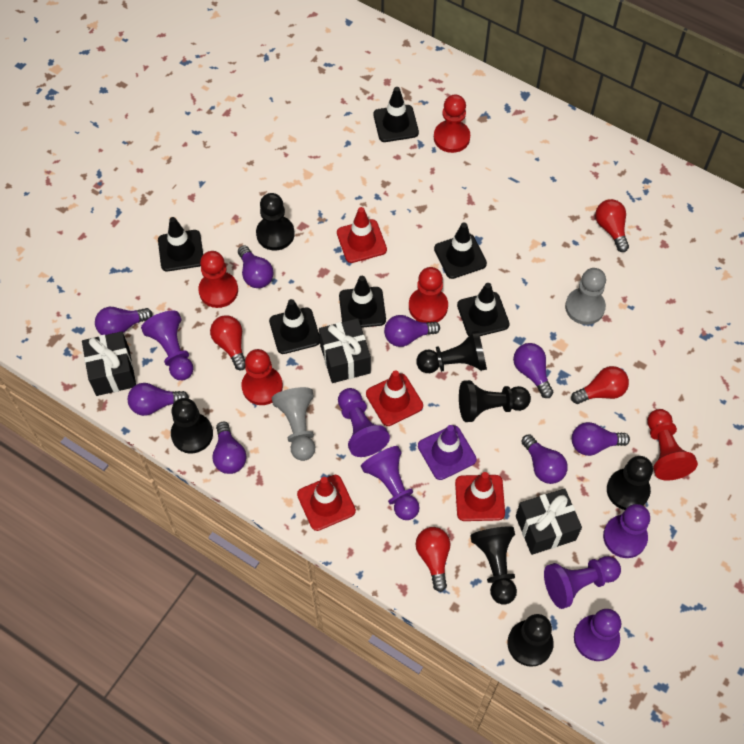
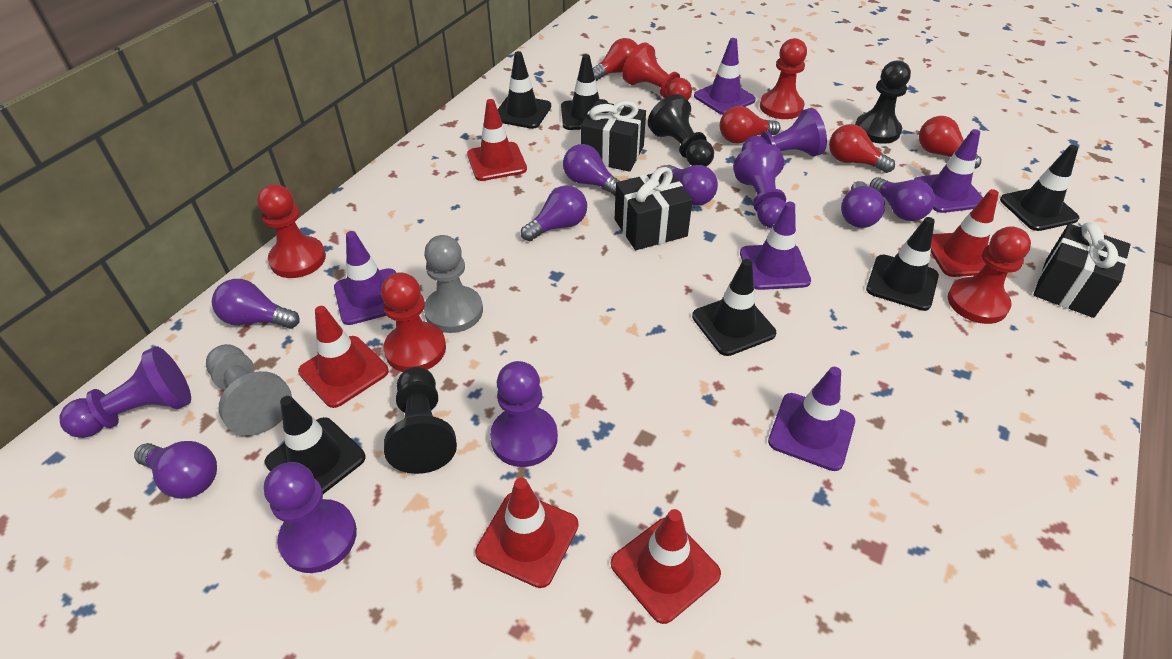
black pawn: [171,398,213,454] [256,193,295,251] [416,330,487,373] [459,380,531,422] [470,526,517,604] [507,614,554,667] [607,456,653,510] = 7 -> [384,367,457,474] [648,94,714,166] [855,60,911,144] = 3
purple light bulb: [95,307,152,335] [128,383,189,416] [212,421,246,474] [238,245,274,288] [384,315,440,347] [513,343,553,398] [521,434,568,484] [572,422,630,456] = 8 -> [134,441,217,499] [212,279,300,329] [521,185,587,241] [563,144,620,196] [664,165,718,205] [841,181,885,228] [869,177,935,221] = 7
purple pawn: [141,310,193,380] [338,388,390,457] [361,446,419,520] [544,556,621,609] [574,609,621,661] [603,504,650,558] = 6 -> [59,346,191,438] [264,462,357,573] [490,361,558,467] [733,144,786,228] [742,108,827,157] = 5
purple traffic cone: [418,425,477,480] = 1 -> [334,231,396,325] [694,38,756,115] [740,202,811,290] [768,367,855,471] [914,129,983,213] = 5
red traffic cone: [297,475,356,531] [337,207,387,263] [366,370,423,426] [455,472,505,521] = 4 -> [298,306,389,408] [467,99,527,181] [475,478,578,588] [611,509,721,624] [931,189,999,277] = 5

